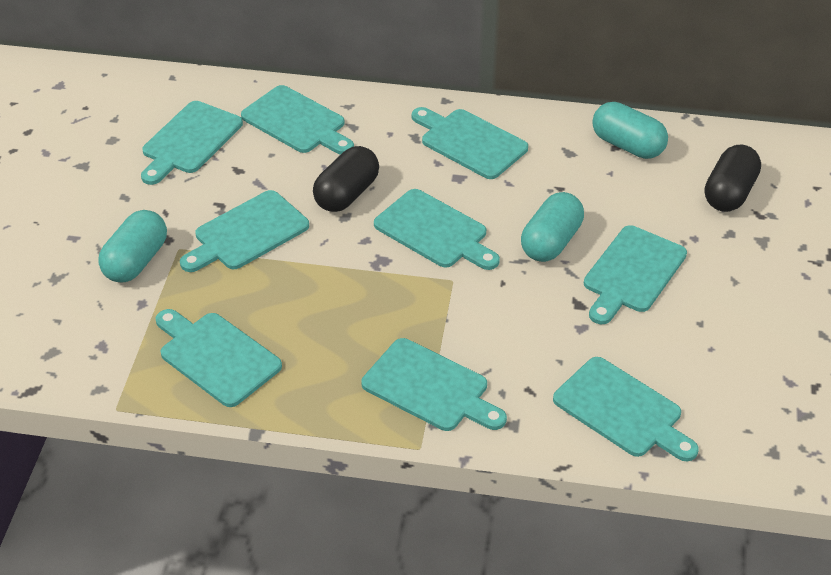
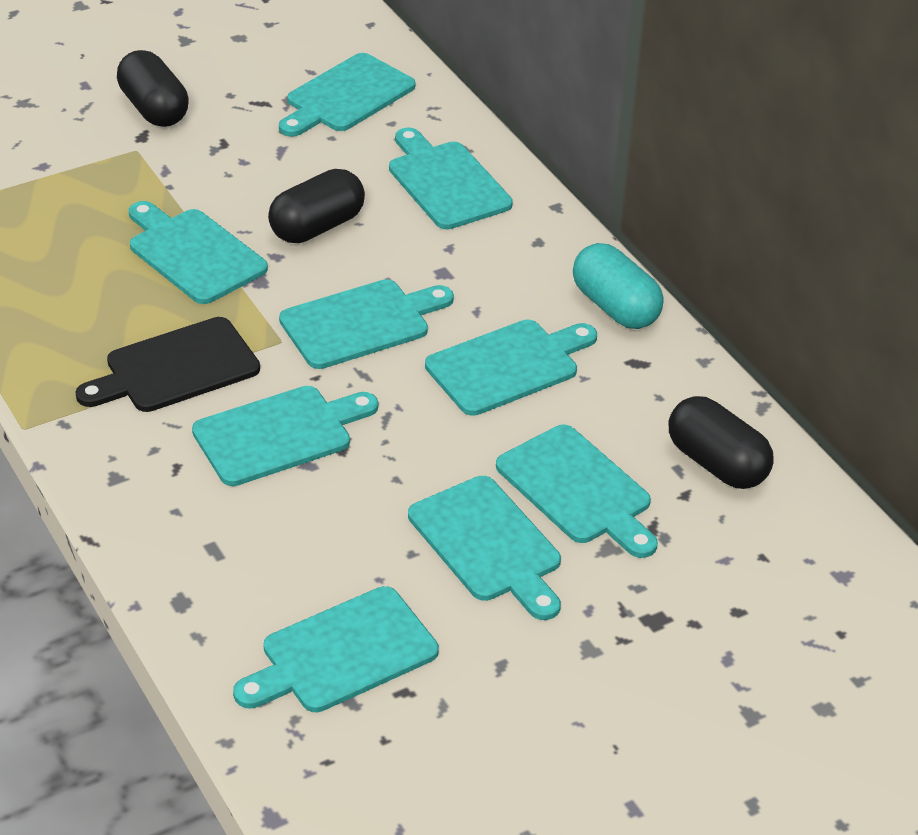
black capsule: [313,146,379,212] [705,144,761,212] = 2 -> [117,50,189,127] [268,169,365,243] [669,396,774,489] = 3
black cutting board: none = 0 -> [76,317,260,412] = 1
turquoise capsule: [98,210,167,282] [521,192,584,262] [592,102,668,159] = 3 -> [573,243,664,329] = 1

